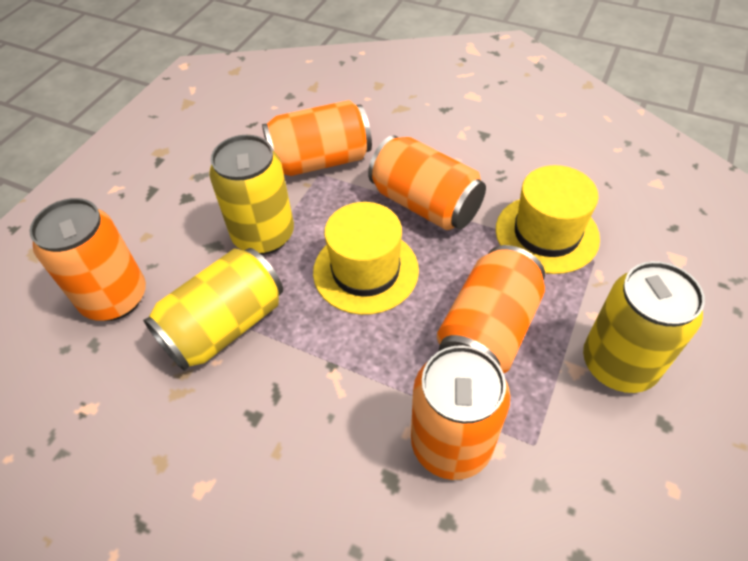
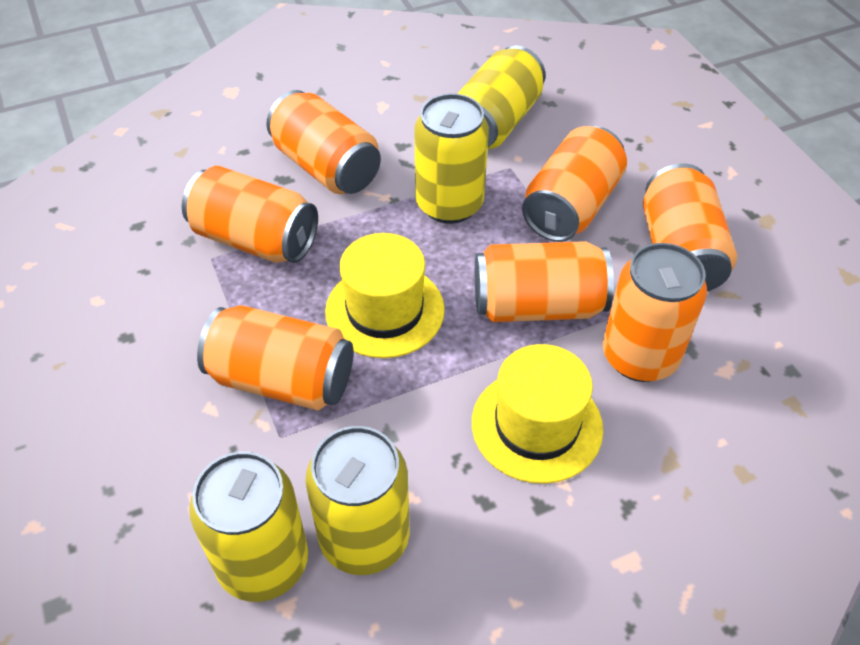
orange can: [29,198,146,321] [262,100,372,176] [368,135,486,230] [411,345,510,480] [437,245,545,373] = 5 -> [182,166,318,263] [197,305,353,410] [267,90,381,194] [475,241,614,322] [522,126,627,242] [603,243,707,382] [643,163,737,292] = 7
yellow can: [143,248,283,371] [209,135,294,255] [583,261,705,393] = 3 -> [189,451,308,602] [305,426,410,575] [414,93,489,224] [457,46,546,149] = 4

